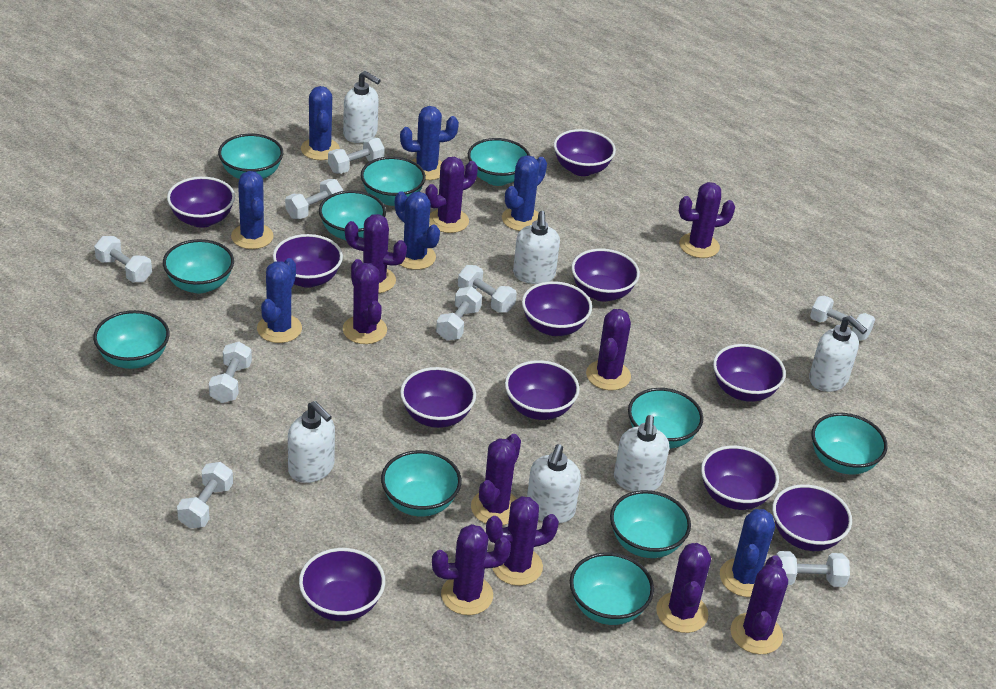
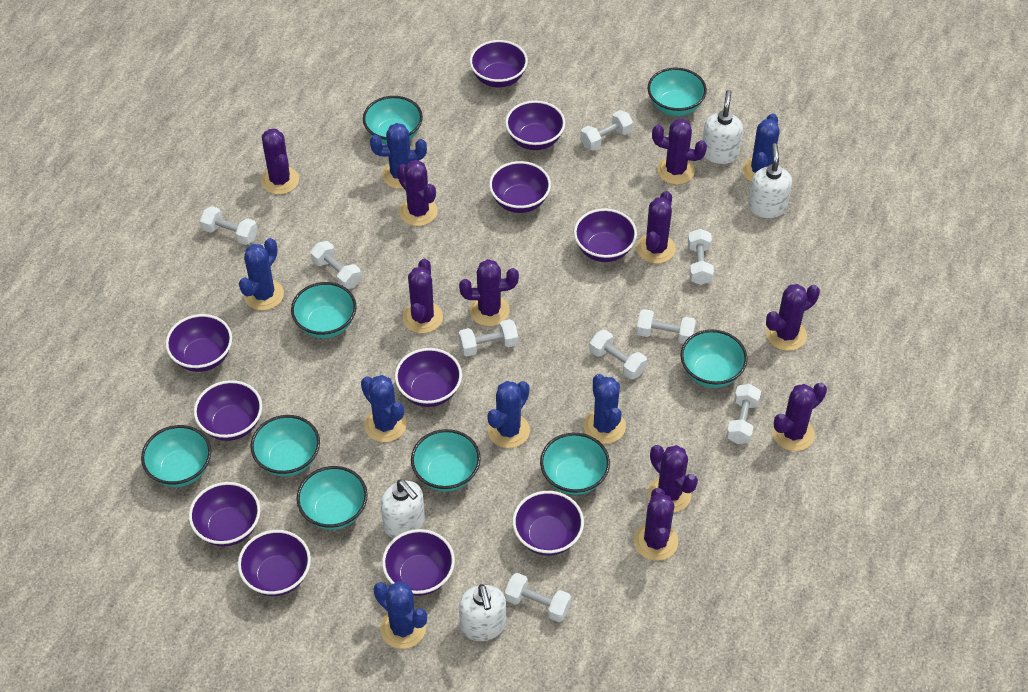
turquoise bowl: [93,310,170,369] [163,239,234,294] [218,134,283,179] [319,190,386,240] [361,156,426,206] [381,450,462,517] [468,138,530,186] [570,552,654,625] [610,490,691,558] [628,388,703,449] [811,413,888,474] = 11 -> [141,425,211,487] [250,415,320,477] [291,282,357,339] [297,466,368,530] [363,96,423,145] [411,429,481,492] [540,433,610,495] [648,67,707,116] [681,329,747,388] = 9
white soap dispenser: [288,401,335,483] [343,71,381,143] [513,211,560,284] [527,444,581,523] [614,415,669,492] [809,316,867,392] = 6 -> [381,480,425,538] [459,584,506,641] [702,90,743,164] [748,143,792,218] = 4

